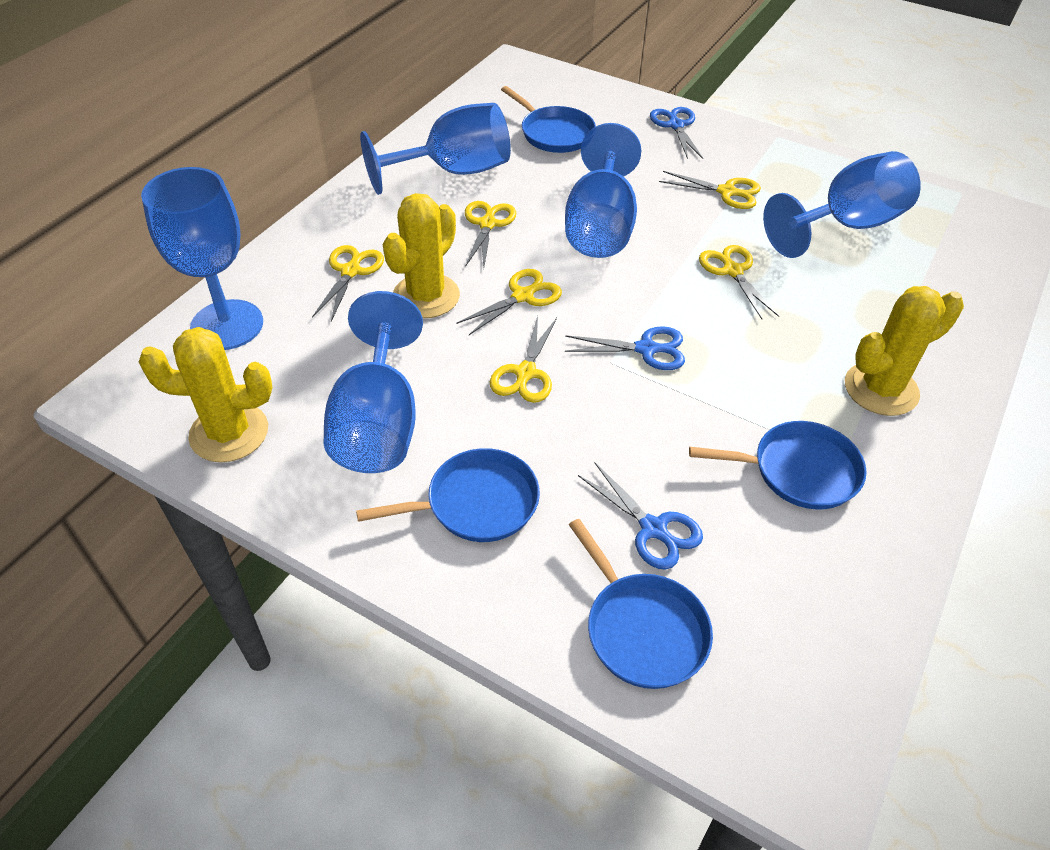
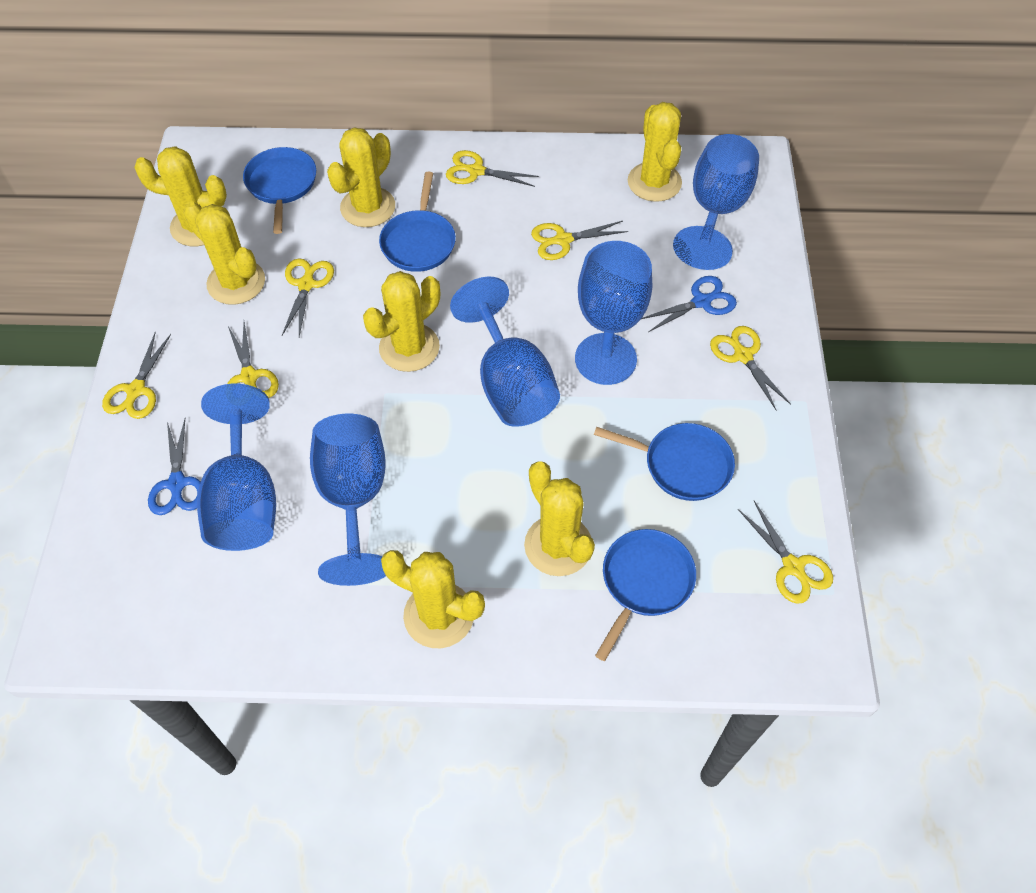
blue scissors: [565,326,685,370] [578,462,703,570] [650,107,703,159] = 3 -> [148,419,201,515] [642,276,737,332] = 2
yellow cactus: [139,327,273,462] [383,193,460,318] [845,286,964,416] = 3 -> [134,146,227,246] [183,201,265,305] [327,127,395,227] [363,271,440,372] [381,550,485,648] [524,461,595,576] [628,102,682,202] = 7
yellow scissors: [312,245,384,321] [456,269,562,335] [465,201,516,267] [490,316,557,403] [659,171,761,209] [699,245,779,319] = 6 -> [102,332,171,419] [227,322,279,398] [282,259,334,337] [446,150,539,187] [531,221,628,260] [710,326,791,410] [738,501,833,604] = 7

